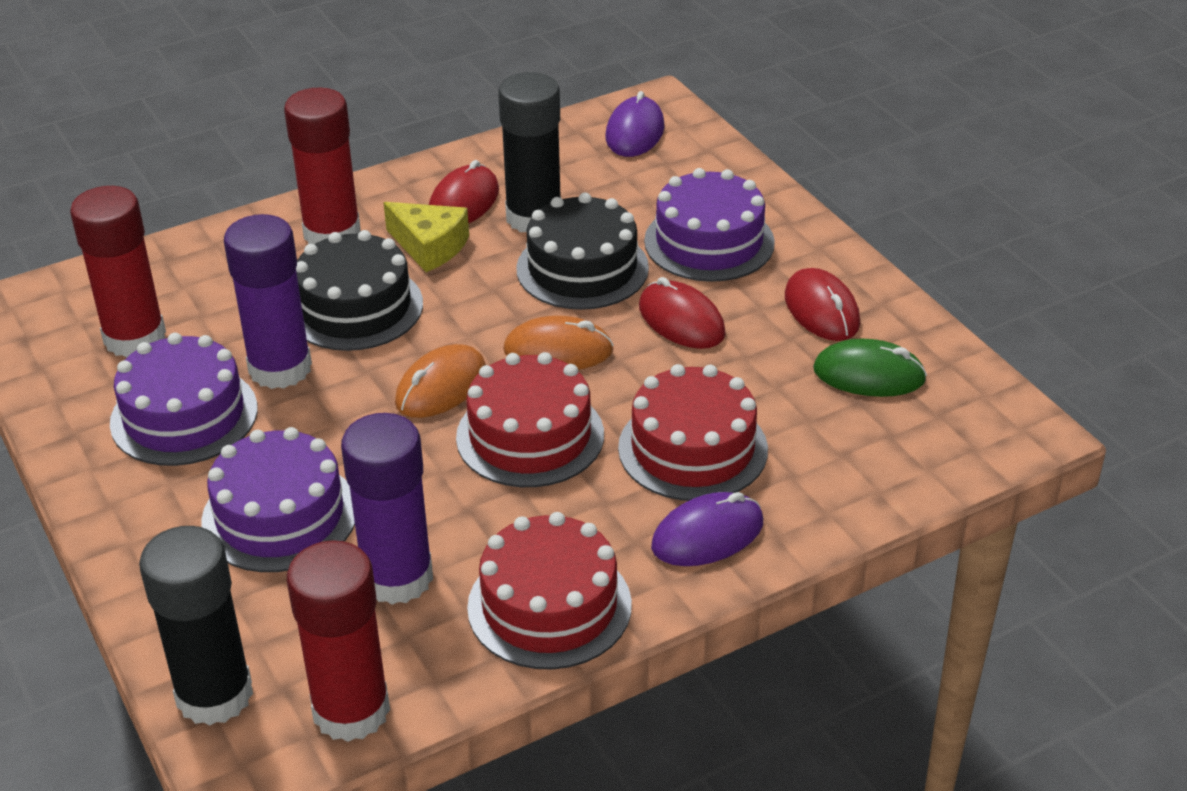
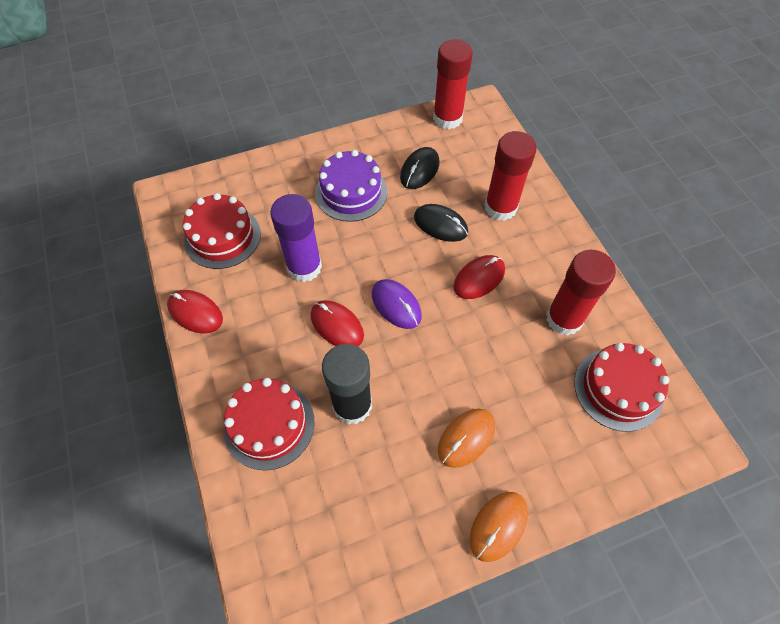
black cake: [296,230,423,351] [516,193,649,310] = 2 -> none = 0
black glue stick: [139,526,253,726] [498,72,561,232] = 2 -> [322,344,372,424] = 1
black mouse: none = 0 -> [400,147,439,189] [414,204,468,242] = 2
green mouse: [813,339,927,397] = 1 -> none = 0
purple cake: [110,333,258,466] [201,427,355,572] [644,168,775,282] = 3 -> [315,150,388,222] = 1
purple glue stick: [224,214,312,389] [341,413,433,605] = 2 -> [270,194,322,282] = 1
purple mouse: [606,91,664,157] [651,492,763,566] = 2 -> [372,279,422,329] = 1
yellow cheese: [383,202,469,272] = 1 -> none = 0

